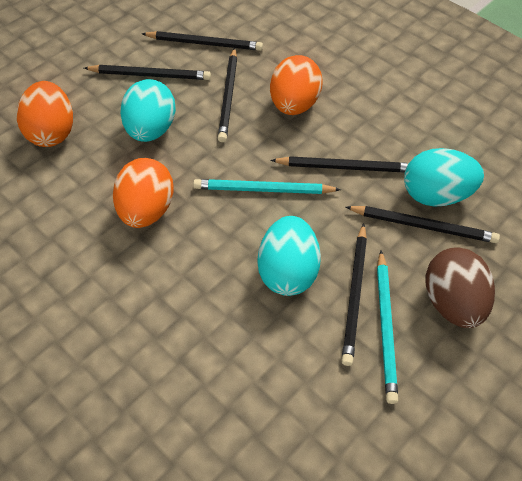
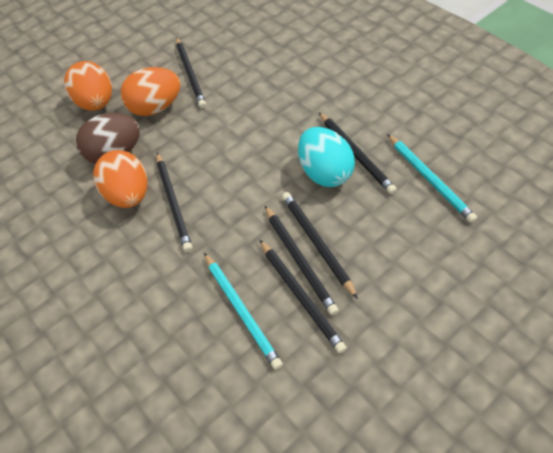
turquoise egg: [120,79,176,142] [257,216,321,296] [404,148,484,207] = 3 -> [298,127,355,187] = 1

